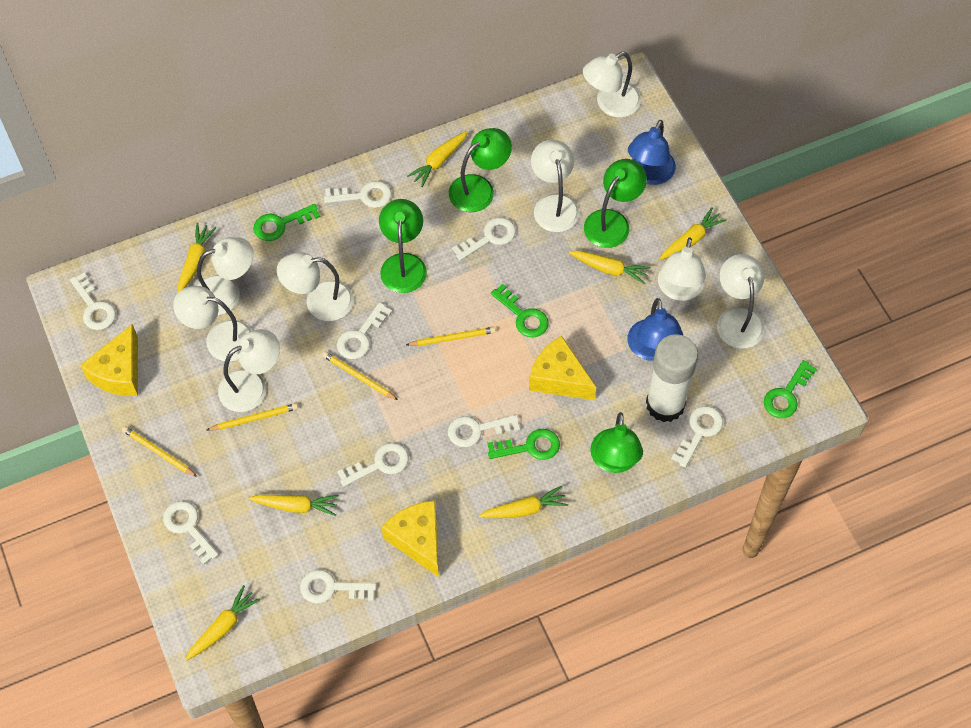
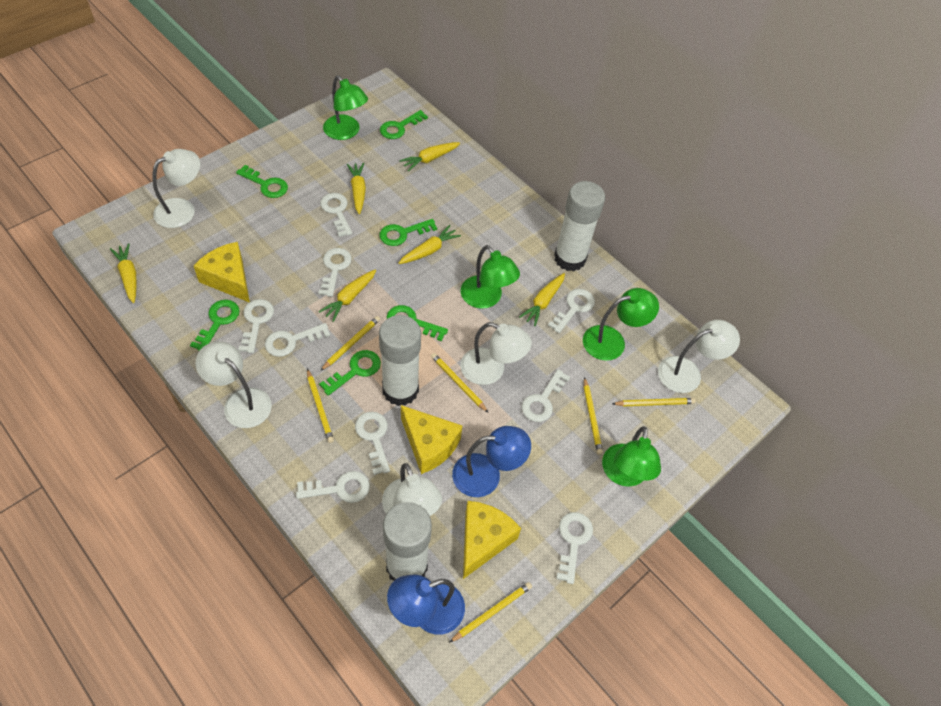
green key: [254,204,320,241] [487,429,560,460] [491,284,549,337] [764,360,817,418] = 4 -> [190,300,239,351] [236,165,288,198] [319,350,381,396] [379,219,437,246] [380,110,428,139] [387,305,448,341] = 6
white glue stick: [646,334,698,422] = 1 -> [379,315,421,406] [383,502,432,581] [554,181,605,271] = 3
white lamp: [173,286,252,362] [197,237,253,315] [218,329,280,412] [277,252,353,321] [531,140,579,232] [583,52,641,118] [658,238,706,301] [717,254,764,349] = 8 -> [152,149,200,228] [195,341,272,428] [382,463,442,516] [460,322,532,385] [658,320,740,393] = 5
yellow carrot: [178,223,216,292] [186,585,260,660] [249,495,339,516] [407,131,468,187] [479,486,568,518] [568,250,651,285] [659,207,727,260] = 7 -> [110,243,137,303] [319,269,376,322] [347,163,366,214] [398,225,461,264] [400,142,460,171] [519,273,565,326] = 6
yellow pencil: [122,426,197,477] [207,403,298,431] [322,351,398,400] [406,327,496,346] = 4 -> [307,369,334,443] [320,316,380,371] [431,353,488,412] [449,582,532,643] [584,377,603,455] [612,398,696,406] = 6

